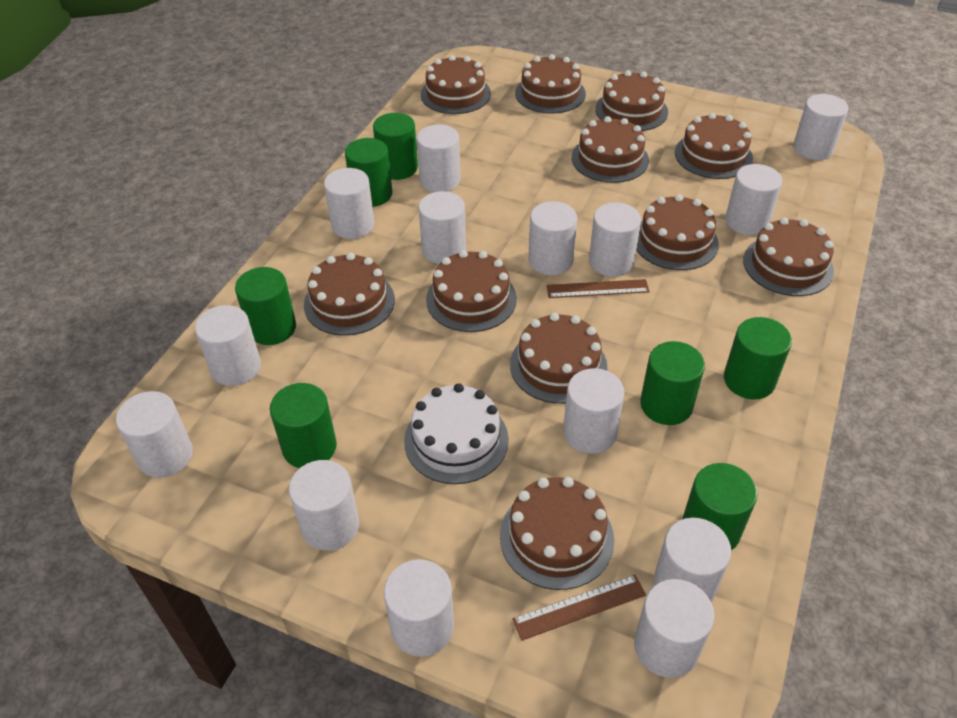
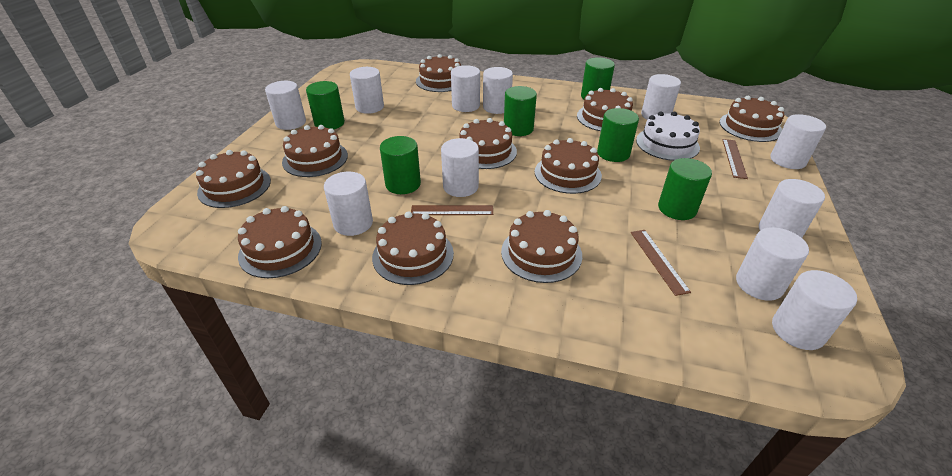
brown cake: [304,252,395,336] [421,55,491,114] [426,250,517,332] [500,477,614,590] [510,313,608,404] [515,54,586,113] [572,116,649,183] [595,70,668,131] [636,194,719,270] [675,113,753,179] [743,217,834,296] = 11 -> [196,150,271,208] [238,206,322,278] [282,125,348,177] [372,211,454,285] [416,54,461,92] [459,118,517,169] [501,210,582,283] [535,138,602,194] [577,88,633,131] [720,96,784,142] = 10
brown ruler: [512,575,646,641] [547,279,650,298] = 2 -> [411,205,493,215] [631,230,691,296] [722,139,748,179] = 3
green cylinder: [235,267,296,345] [270,383,337,468] [345,138,392,207] [373,113,418,180] [640,341,705,425] [682,463,757,550] [724,317,792,399] = 7 -> [306,81,345,129] [380,136,421,194] [504,86,537,136] [581,57,615,99] [597,108,639,162] [658,158,712,220] = 6
white cylinder: [116,391,193,478] [195,305,261,386] [289,460,359,551] [324,168,374,239] [384,559,454,657] [417,125,461,192] [418,191,466,264] [528,201,577,275] [563,368,625,454] [589,203,641,277] [634,579,714,678] [654,518,731,602] [725,164,782,235] [793,94,849,160] = 14 -> [265,81,306,130] [324,172,373,236] [350,67,384,114] [441,138,479,197] [451,65,480,112] [483,67,513,114] [641,74,681,120] [736,227,809,301] [759,179,825,238] [770,114,826,169] [772,270,857,350] = 11

